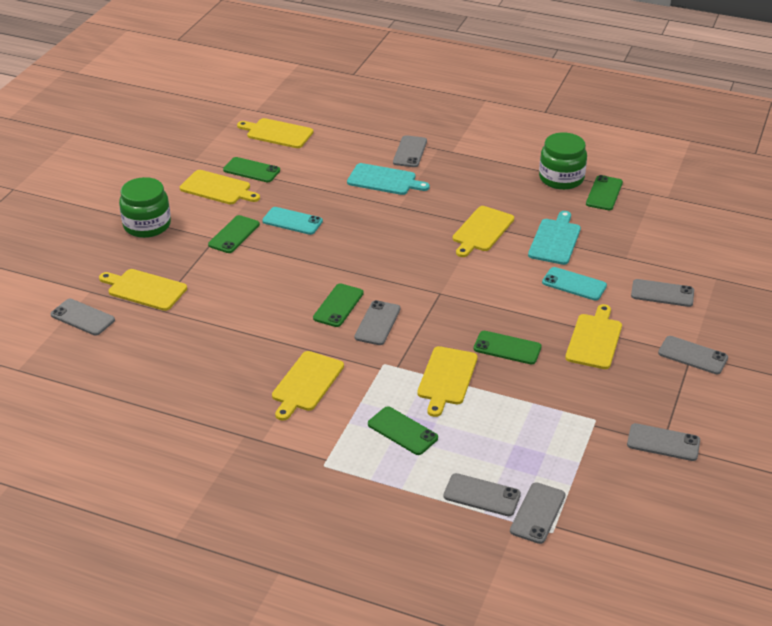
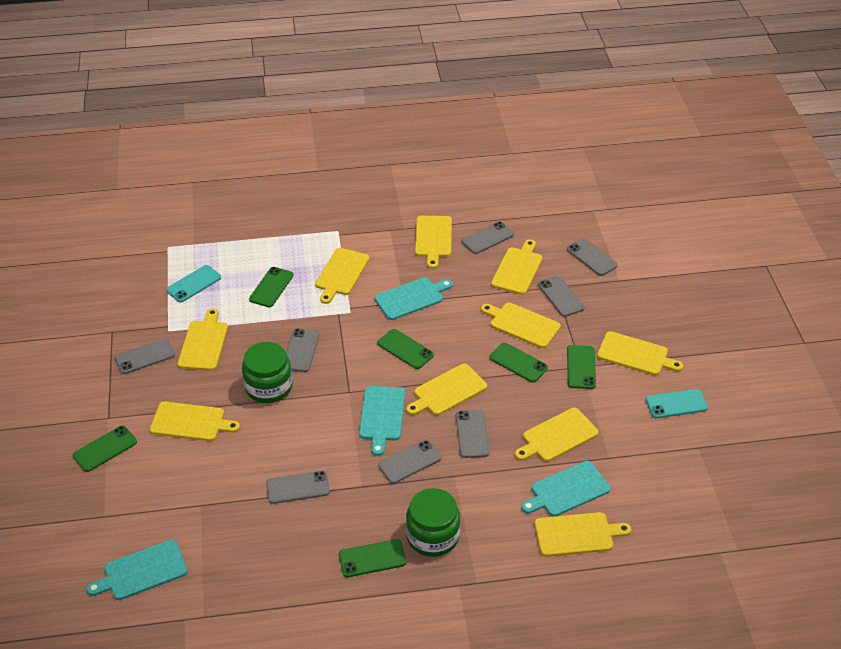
turquoise cutting board: [347,163,430,195] [528,211,581,265] = 2 -> [86,540,188,600] [359,386,405,456] [374,277,453,320] [521,461,611,516] = 4
yellow cutting board: [99,269,187,311] [180,170,260,204] [237,118,313,148] [272,351,344,421] [417,346,478,417] [453,206,514,257] [565,304,622,369] = 7 -> [150,401,240,441] [178,308,228,371] [315,248,369,304] [406,364,487,415] [415,216,452,269] [481,303,561,348] [491,239,542,295] [515,408,598,462] [535,512,631,557] [597,331,683,375] = 10

